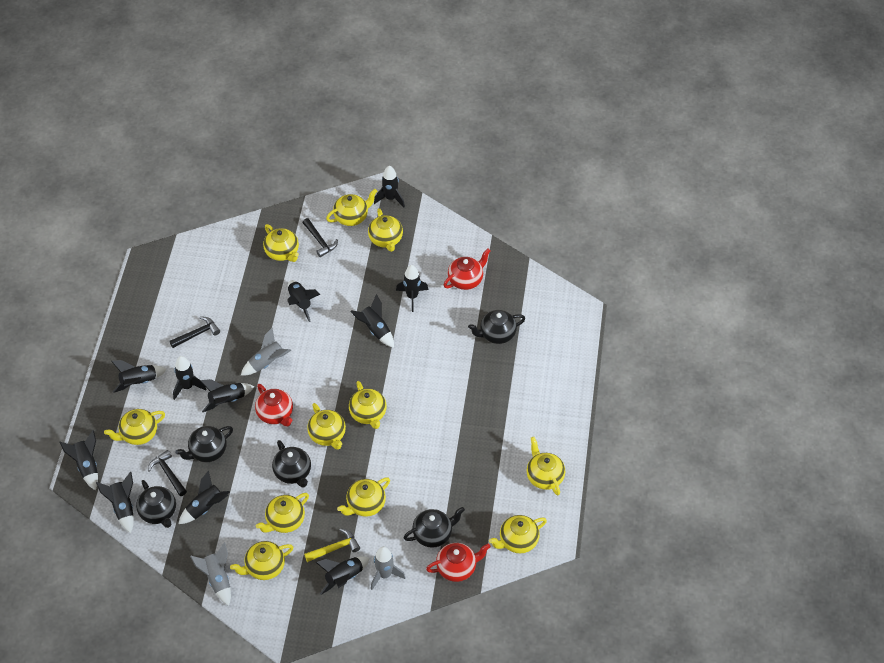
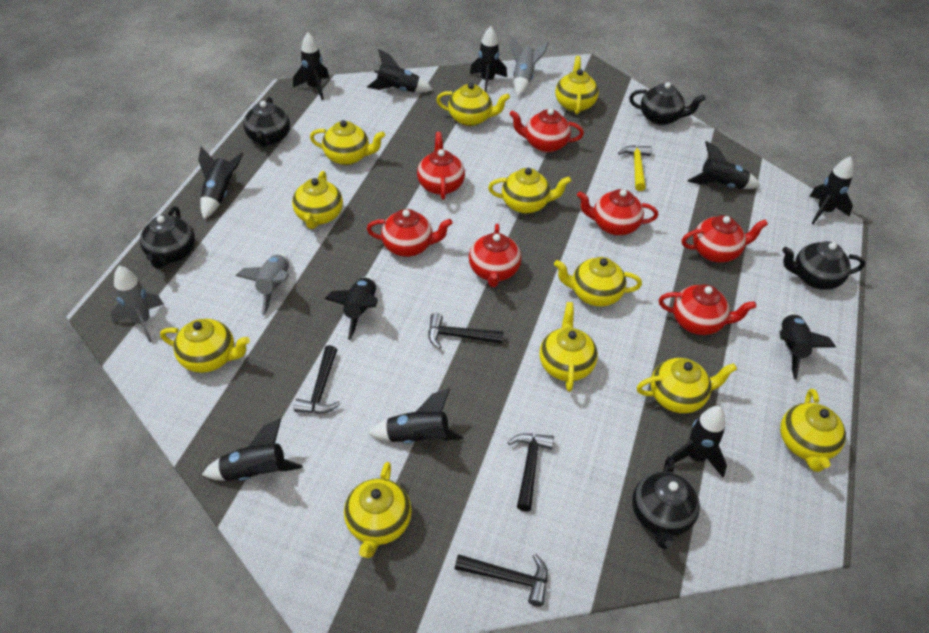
black hammer: [148,450,187,496] [169,317,220,348] [302,218,338,257] = 3 -> [294,345,340,414] [428,313,504,349] [455,554,548,607] [507,433,554,511] = 4
red teapot: [255,384,293,427] [426,543,491,582] [444,248,491,290] = 3 -> [367,209,453,257] [417,132,465,200] [469,224,521,287] [509,108,584,153] [577,189,658,236] [659,284,756,335] [681,215,768,263] = 7

